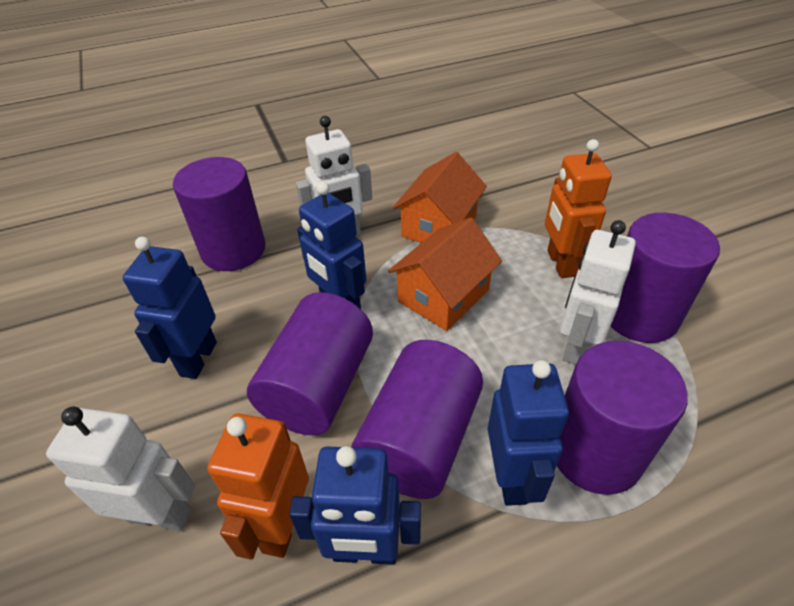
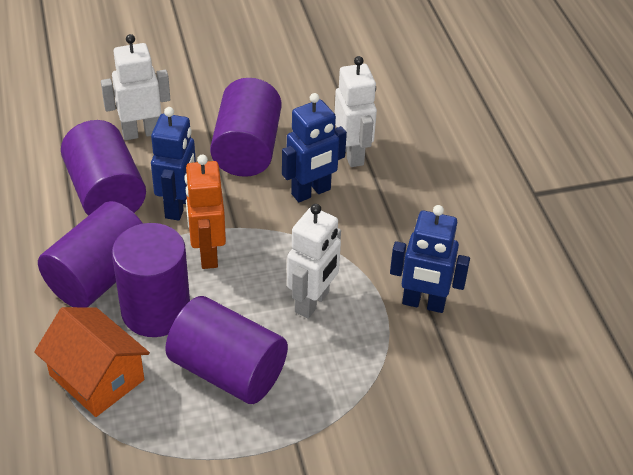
blue robot: [123,237,217,379] [289,446,421,565] [297,182,366,309] [488,360,569,506] = 4 -> [151,107,196,221] [282,93,347,202] [390,205,470,313] = 3
orange house: [388,218,502,331] [393,152,487,243] = 2 -> [34,307,150,417] = 1
orange robot: [207,413,309,560] [545,139,612,278] = 2 -> [184,155,226,269] = 1

